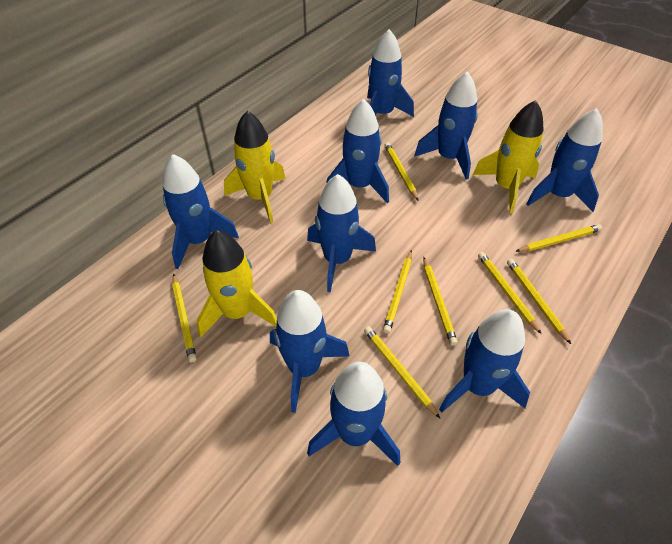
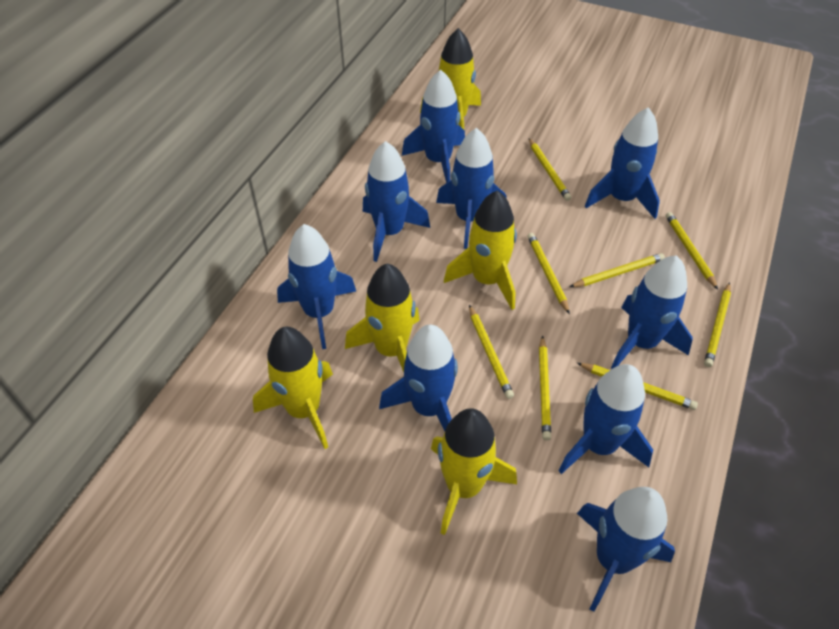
yellow rocket: [197,230,277,338] [224,111,286,223] [473,100,544,213] = 3 -> [253,327,333,449] [345,263,420,372] [420,28,481,130] [431,408,517,535] [444,190,517,310] = 5

